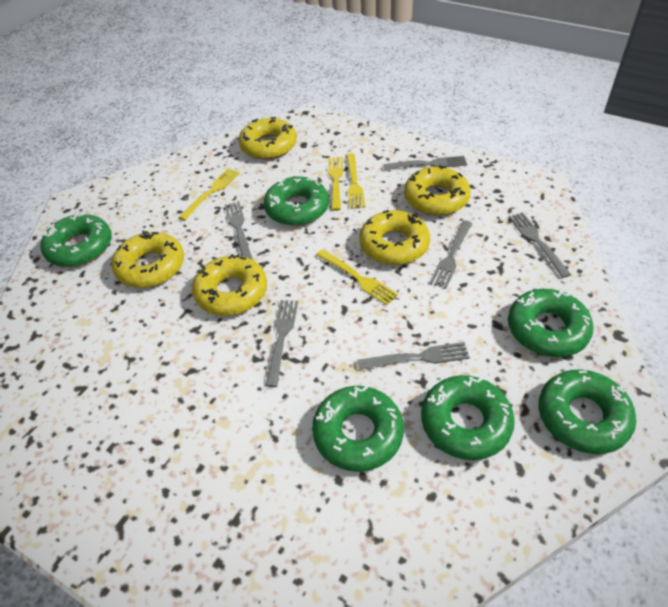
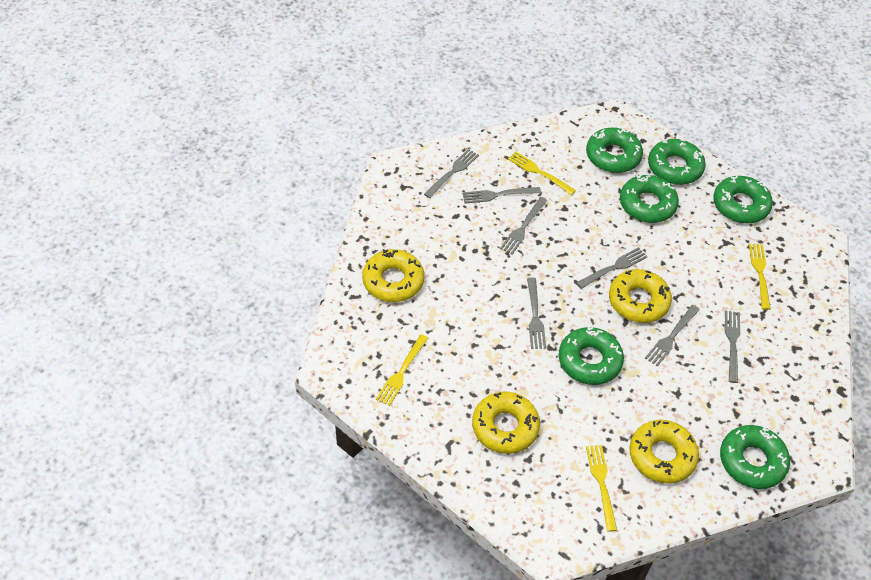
grey fork: [225,202,253,260] [265,300,298,387] [357,342,470,370] [383,156,467,170] [429,220,472,289] [508,212,571,278] = 6 -> [424,149,479,198] [462,187,541,204] [500,197,547,255] [527,277,546,349] [576,247,647,289] [645,305,700,367] [725,310,740,383] = 7
yellow donut: [112,230,184,288] [192,254,267,316] [239,117,297,159] [359,210,430,265] [404,165,471,216] = 5 -> [362,249,424,302] [472,392,540,454] [609,269,672,323] [629,420,699,483] = 4

